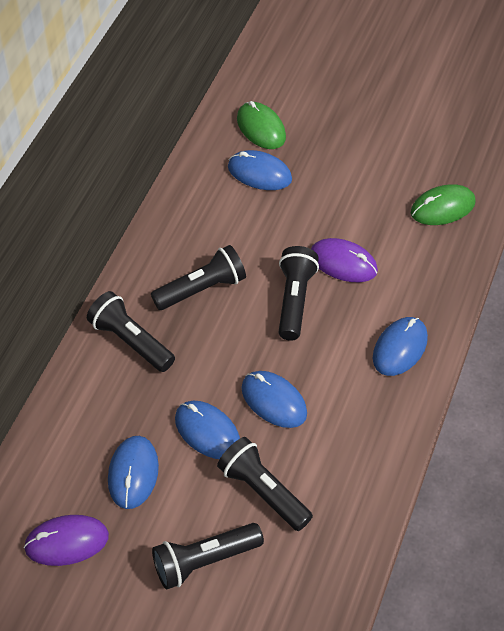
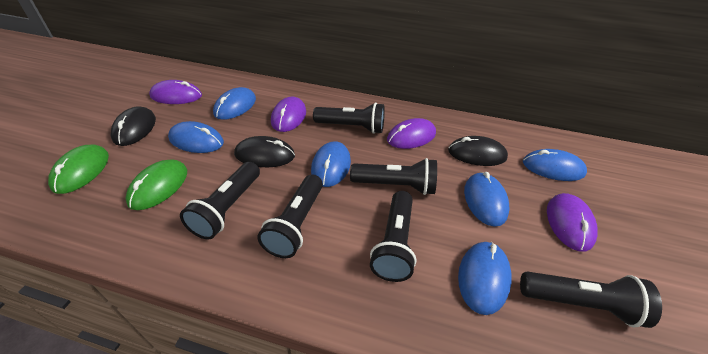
black flashlight: [87,291,175,372] [151,245,246,310] [152,523,264,589] [217,437,313,531] [279,246,319,340] = 5 -> [180,162,260,240] [258,174,323,258] [313,103,385,134] [350,158,437,195] [370,191,417,282] [520,271,662,328] = 6
black mouse: none = 0 -> [111,106,156,146] [234,136,295,167] [448,136,508,166] = 3
blue mouse: [108,436,159,509] [175,401,240,459] [228,150,292,190] [241,371,307,428] [373,317,428,376] = 5 -> [168,121,224,153] [213,87,256,120] [311,141,351,187] [458,242,512,315] [464,172,510,227] [523,149,587,181] = 6
purple mouse: [24,515,109,566] [311,238,378,282] = 2 -> [149,80,202,104] [271,97,306,132] [387,118,436,149] [547,193,598,252] = 4

